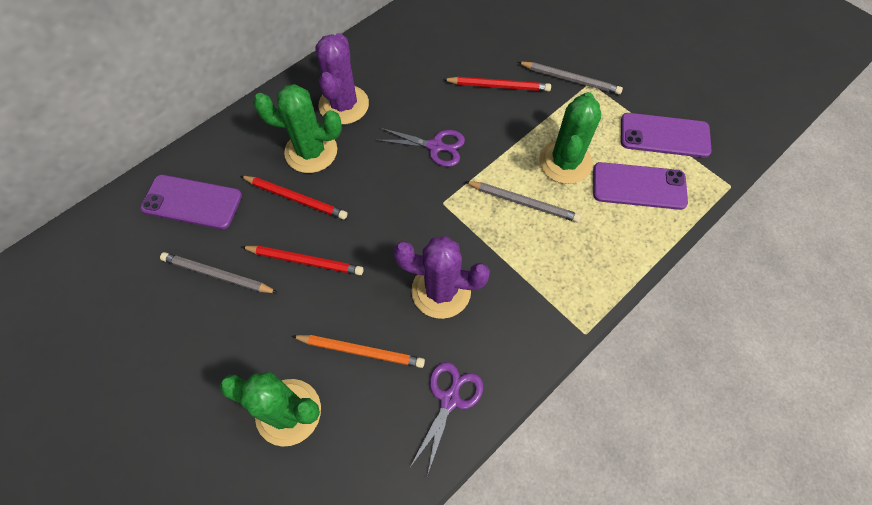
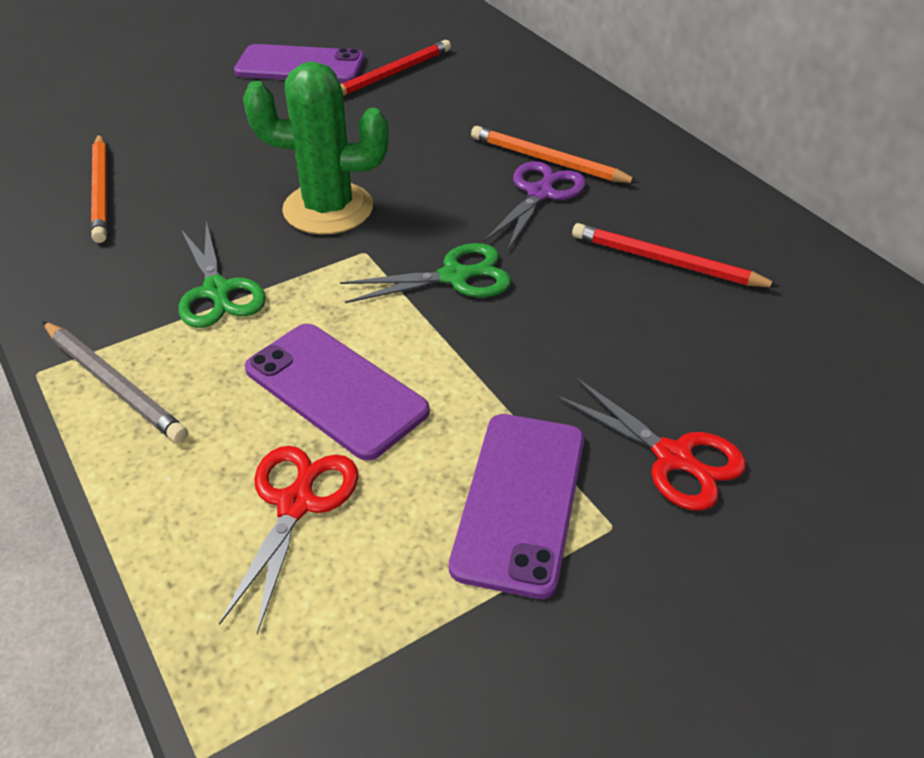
green cactus: [219,372,321,447] [253,84,342,173] [539,92,601,184] = 3 -> [243,61,389,234] = 1
green scissors: none = 0 -> [178,222,266,328] [340,243,511,303] = 2
grey pencil: [160,252,278,293] [464,181,581,222] [518,62,623,94] = 3 -> [43,321,188,443] = 1
orange pencil: [292,335,425,368] = 1 -> [91,134,107,243] [471,126,639,183] = 2
purple cactus: [315,33,369,125] [393,236,490,319] = 2 -> none = 0
purple scissors: [376,128,465,167] [411,362,483,476] = 2 -> [484,161,586,250] = 1
red pencil: [241,176,347,220] [242,246,364,275] [443,77,551,91] = 3 -> [340,40,451,96] [572,223,780,287] = 2
red scissors: none = 0 -> [219,446,358,634] [555,377,746,511] = 2

